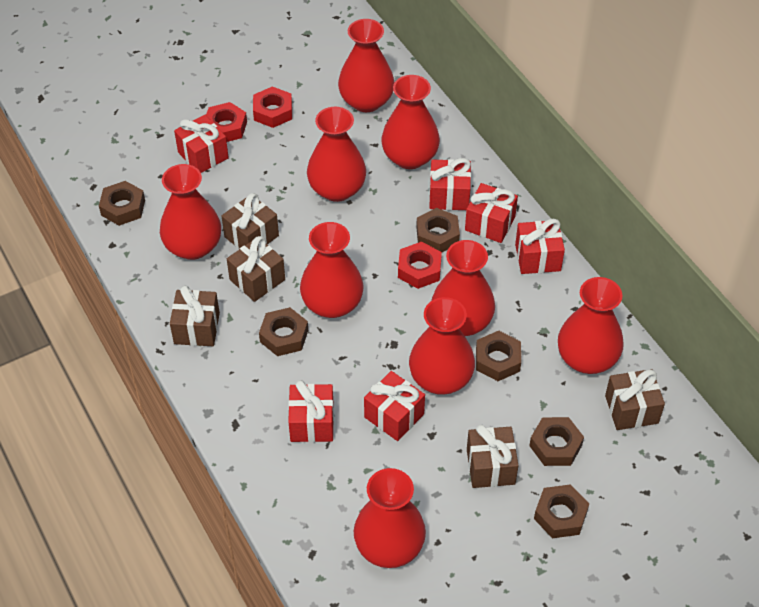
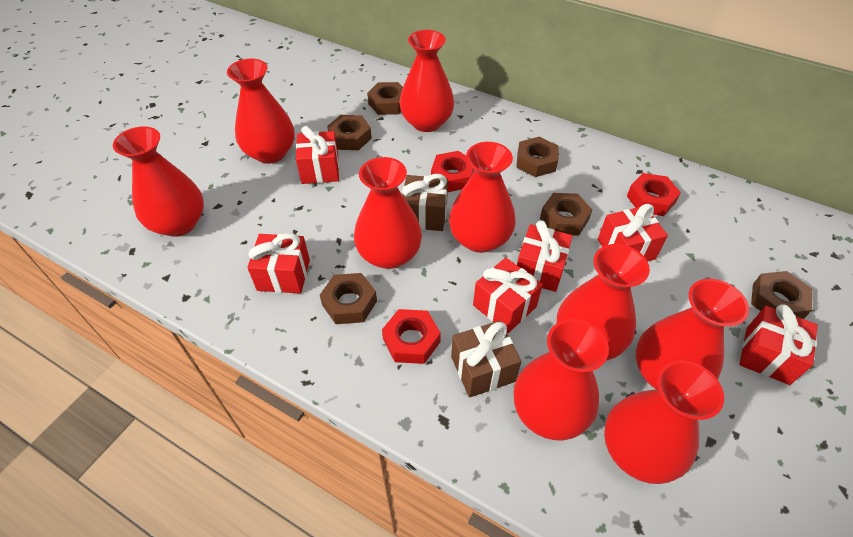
brown gift: [170,285,220,346] [221,193,279,249] [227,236,285,302] [467,425,519,488] [605,369,665,430] = 5 -> [402,174,448,231] [451,321,521,397] = 2

